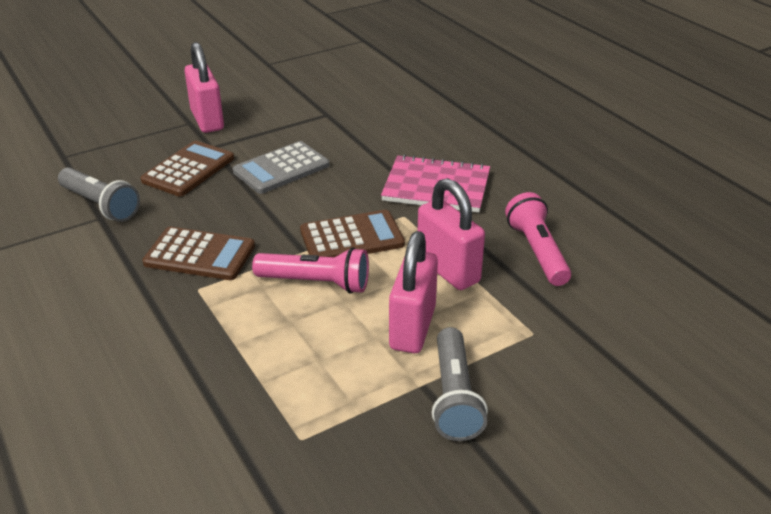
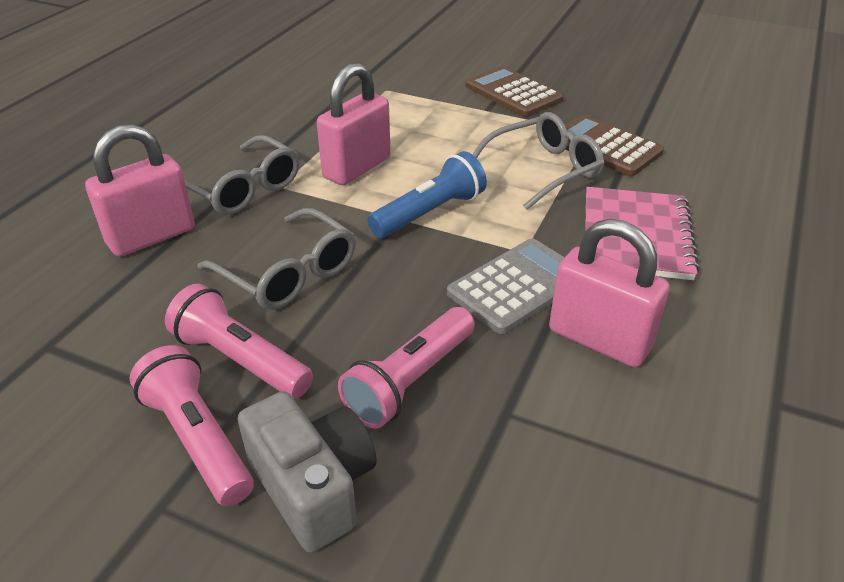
blue flashlight: none = 0 -> [368,151,487,238] = 1
brown calculator: [140,141,234,197] [142,227,255,280] [300,210,405,257] = 3 -> [465,66,564,117] [565,115,664,176] = 2
grey camera: none = 0 -> [238,391,377,553] = 1
grey flashlight: [58,167,140,222] [432,327,488,441] = 2 -> none = 0
grey glasses: none = 0 -> [184,135,299,215] [198,208,356,310] [472,112,605,210] = 3
pink flashlight: [252,247,369,294] [505,192,571,286] = 2 -> [130,345,254,506] [165,283,313,399] [338,307,475,429] = 3

